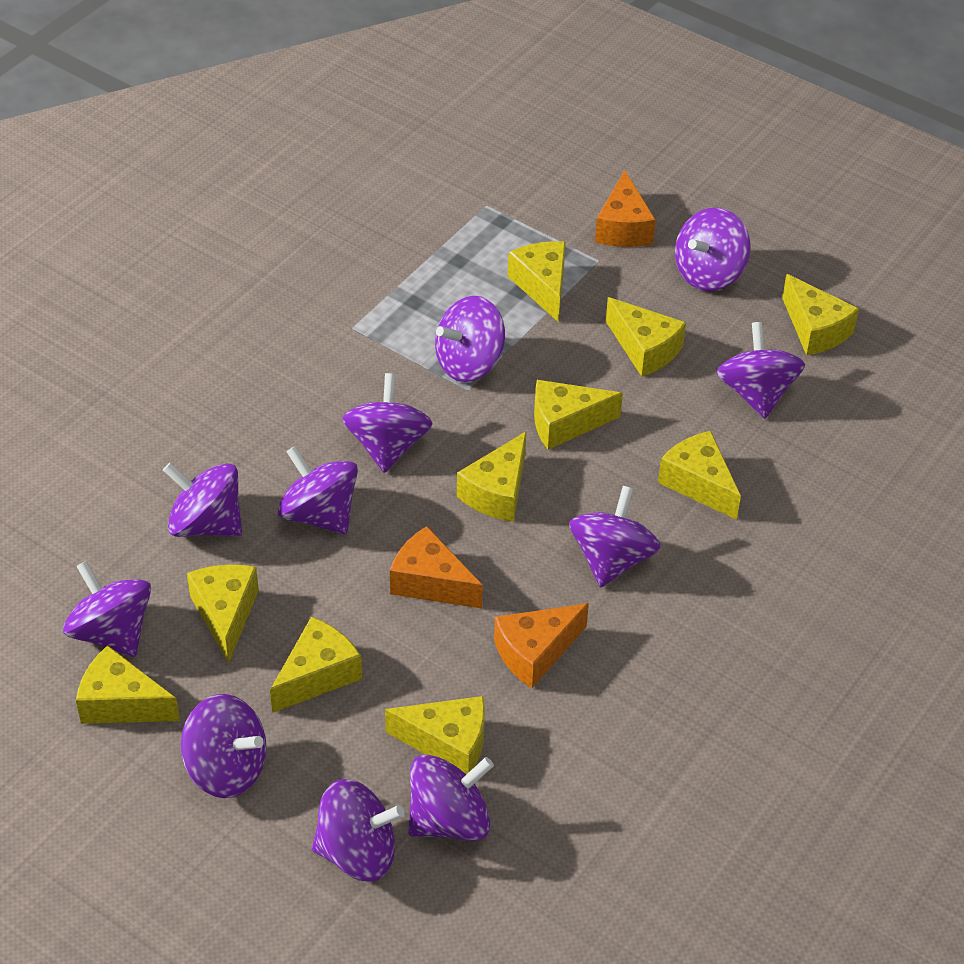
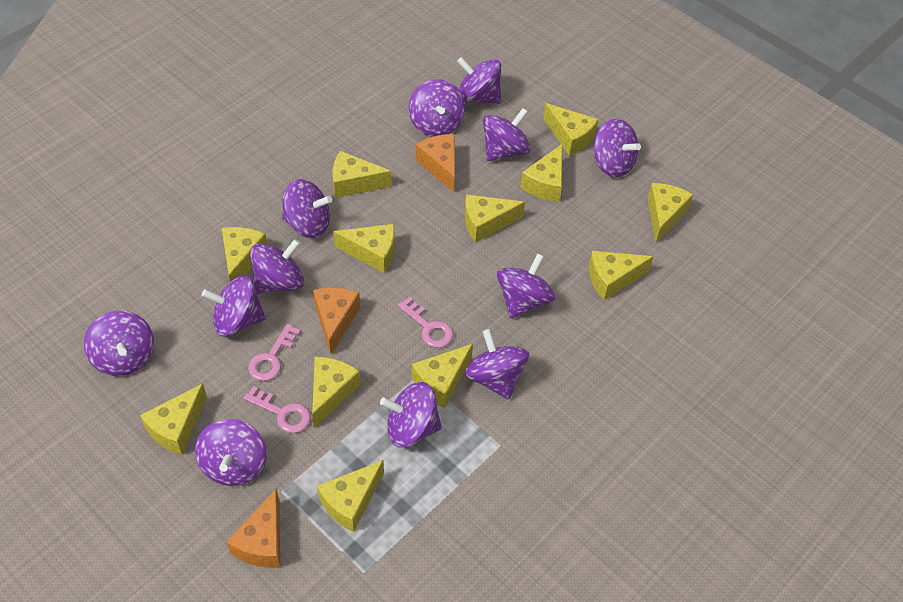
pink key: none = 0 -> [244,386,311,433] [248,324,301,381] [398,297,454,348] = 3
purple spinning top: [63,561,151,657] [163,463,242,537] [181,694,266,798] [277,446,358,534] [312,779,404,882] [342,373,433,473] [408,755,494,841] [435,296,505,382] [569,486,661,587] [675,208,751,291] [716,322,805,419] = 11 -> [84,310,154,376] [195,419,267,486] [202,275,266,337] [250,239,304,294] [282,179,332,238] [380,382,442,448] [409,79,465,137] [457,57,501,104] [465,329,529,400] [483,108,531,161] [497,253,555,318] [593,119,641,177] = 12
yellow cheese: [76,645,180,724] [187,564,259,664] [270,617,362,713] [385,696,485,774] [457,432,526,522] [508,241,566,322] [534,380,623,450] [606,297,686,377] [658,431,741,520] [782,274,859,355] = 10 -> [140,384,207,455] [222,227,267,281] [312,357,361,428] [317,460,384,532] [333,151,392,198] [333,224,395,273] [412,344,473,408] [465,194,525,243] [520,144,562,202] [543,103,598,156] [589,251,653,300] [648,183,694,243] = 12

